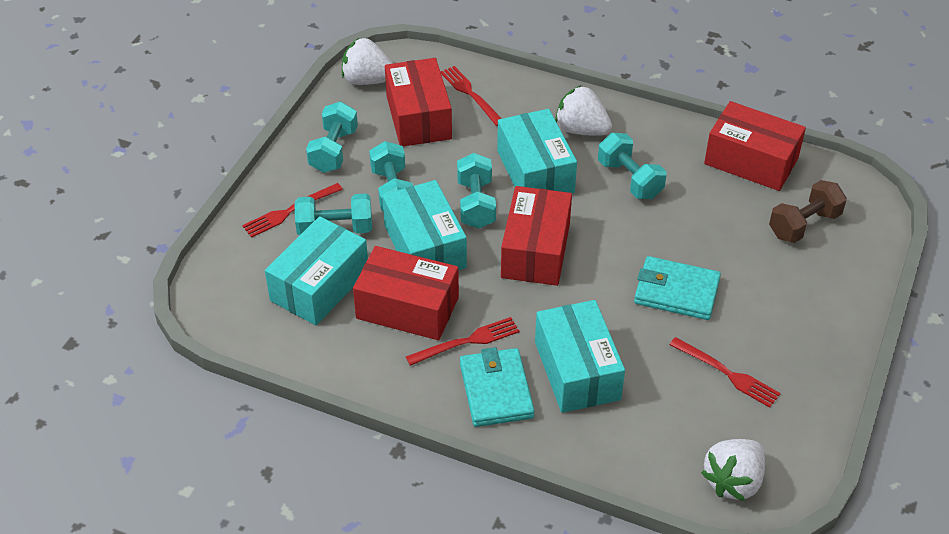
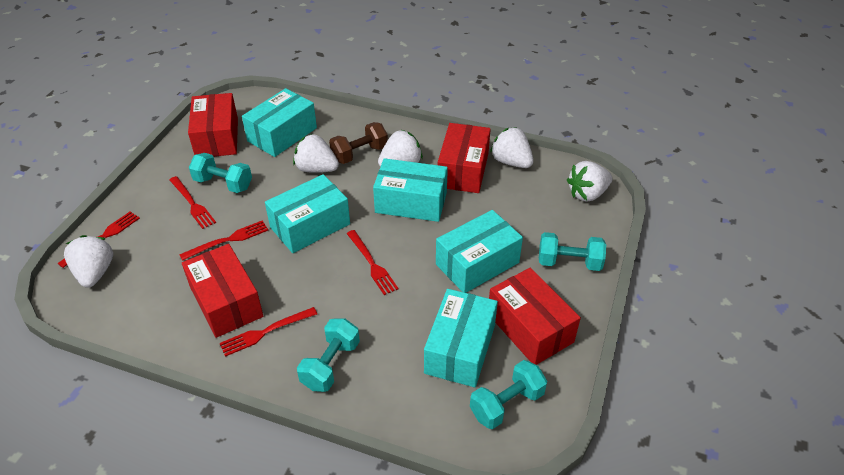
red fork: [242,183,343,238] [406,317,519,366] [440,66,502,126] [669,337,781,408] = 4 -> [57,211,140,268] [170,176,216,229] [179,220,268,261] [220,307,317,357] [347,230,398,295] = 5
turquoise box: [265,216,368,325] [382,180,467,271] [497,109,577,193] [535,300,625,413] = 4 -> [242,88,317,157] [265,174,350,253] [373,158,448,222] [424,289,498,387] [436,210,523,293] = 5
turquoise dumbbell: [294,193,372,236] [306,102,358,173] [369,141,413,211] [457,153,496,229] [598,133,666,199] = 5 -> [189,153,252,193] [297,318,360,392] [470,360,547,429] [539,232,606,271] = 4
turquoise wallet: [460,347,535,427] [634,256,721,320] = 2 -> none = 0
white strawberry: [342,37,393,85] [555,85,612,136] [701,439,765,501] = 3 -> [64,235,113,288] [293,134,339,173] [378,130,423,167] [490,127,533,168] [567,161,612,202] = 5

